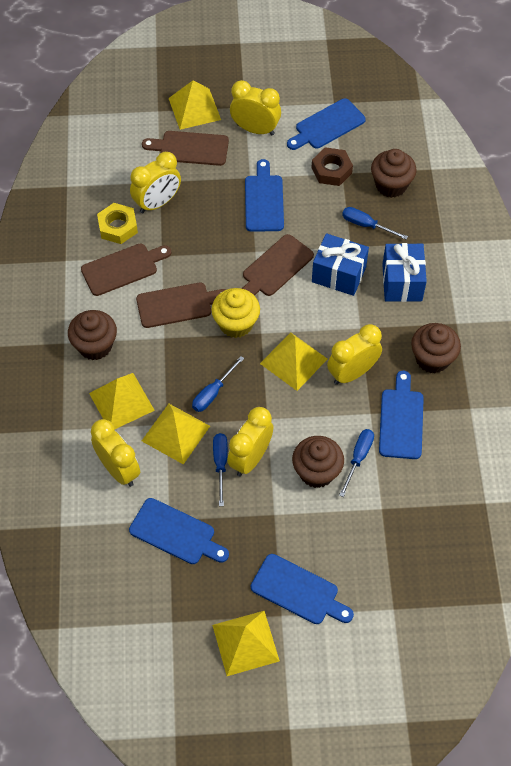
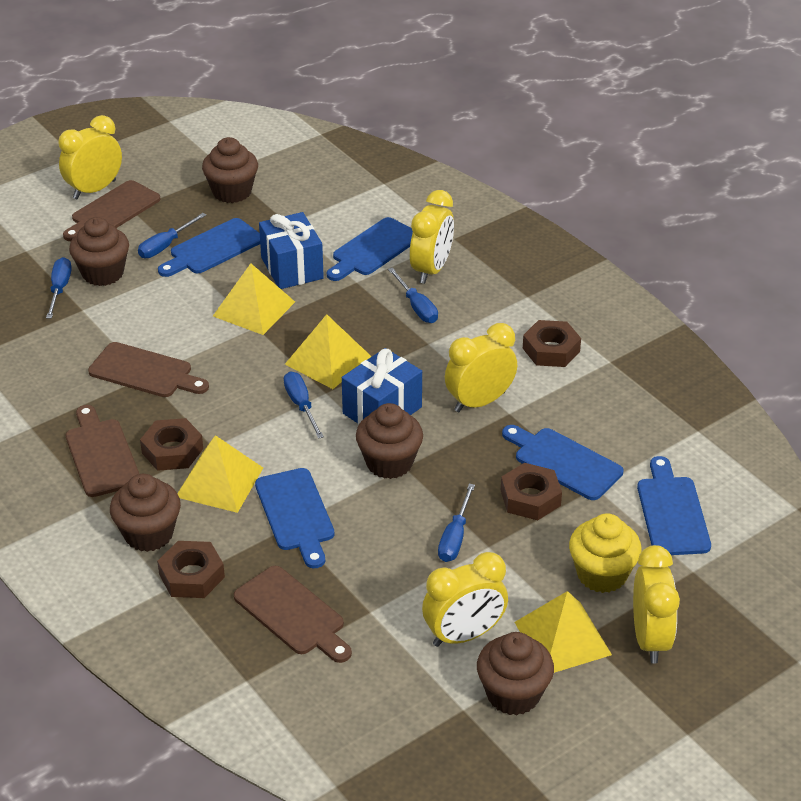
blue screwdriver: [192,356,244,412] [213,433,228,506] [339,429,374,497] [342,207,408,240] = 4 -> [46,257,72,319] [138,213,206,258] [284,372,324,439] [388,267,438,323] [438,484,475,562] = 5
brown cupcake: [68,310,117,360] [292,436,344,488] [371,149,417,198] [411,323,461,373] = 4 -> [69,217,129,286] [110,474,181,552] [202,137,258,203] [356,403,423,479] [477,632,554,715] = 5
brown nut: [312,147,353,186] = 1 -> [140,418,203,471] [157,541,225,598] [501,463,562,520] [523,320,581,367] = 4
yellow nut: [97,203,138,244] = 1 -> none = 0
yellow pyramid: [89,373,155,430] [142,404,210,465] [169,80,221,130] [212,611,280,676] [260,332,327,391] = 5 -> [177,435,263,513] [213,263,295,335] [285,314,372,389] [515,591,612,673] = 4

